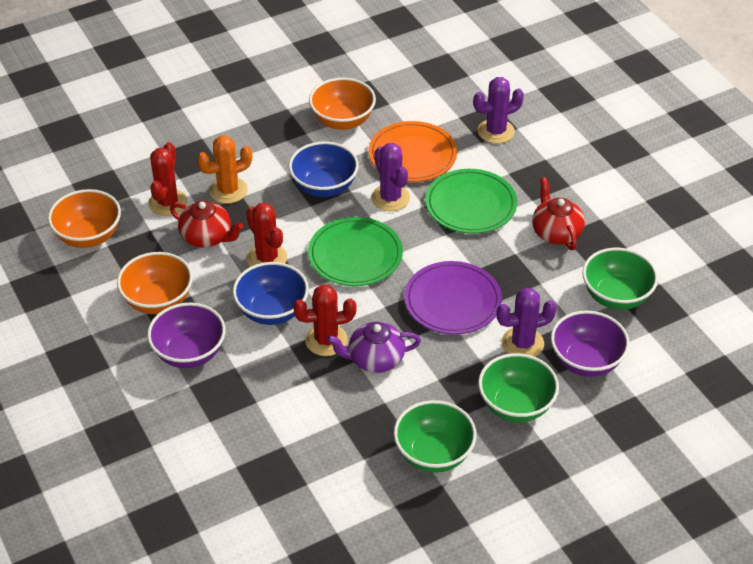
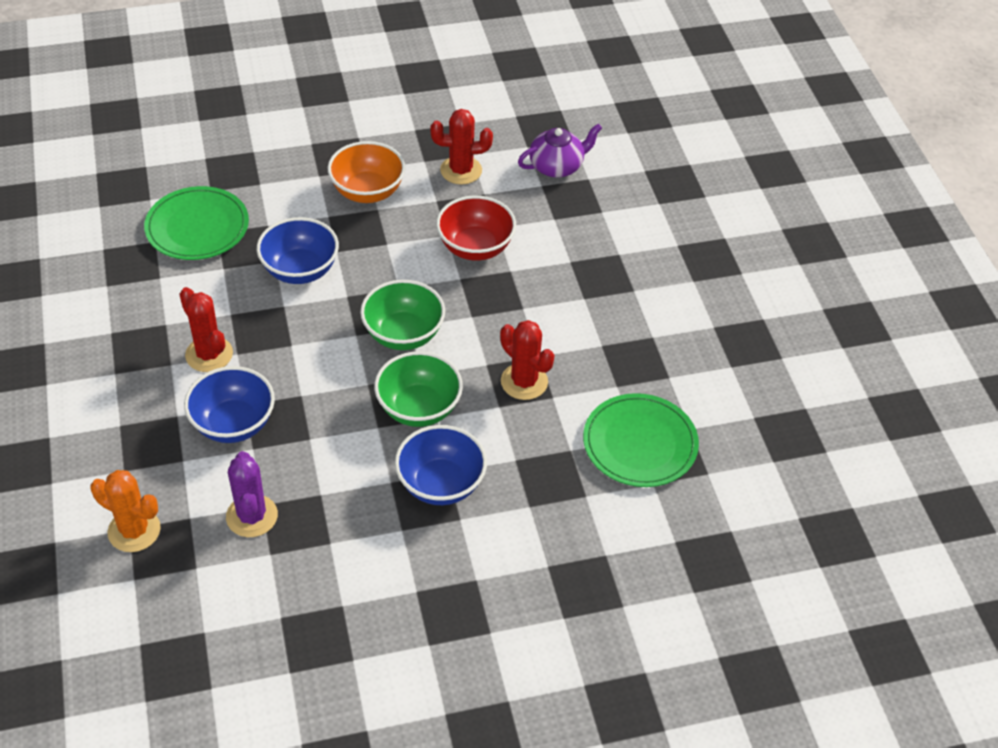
blue bowl: [233,262,309,325] [289,142,359,197] = 2 -> [184,366,275,443] [257,217,339,284] [395,425,487,505] = 3
green bowl: [394,400,476,473] [478,353,559,422] [582,248,658,310] = 3 -> [360,280,445,350] [374,351,463,427] = 2
orange bowl: [48,189,121,248] [117,252,193,314] [309,77,376,130] = 3 -> [328,141,406,203] = 1
orange plate: [369,121,457,182] = 1 -> none = 0
purple bowl: [147,303,226,368] [551,310,630,377] = 2 -> none = 0
purple cactus: [371,143,410,211] [473,77,524,144] [496,288,557,357] = 3 -> [226,451,278,537] = 1
purple plate: [404,261,502,334] = 1 -> none = 0
red bowl: none = 0 -> [436,195,516,261] = 1
red teapot: [170,201,243,248] [532,177,585,250] = 2 -> none = 0

